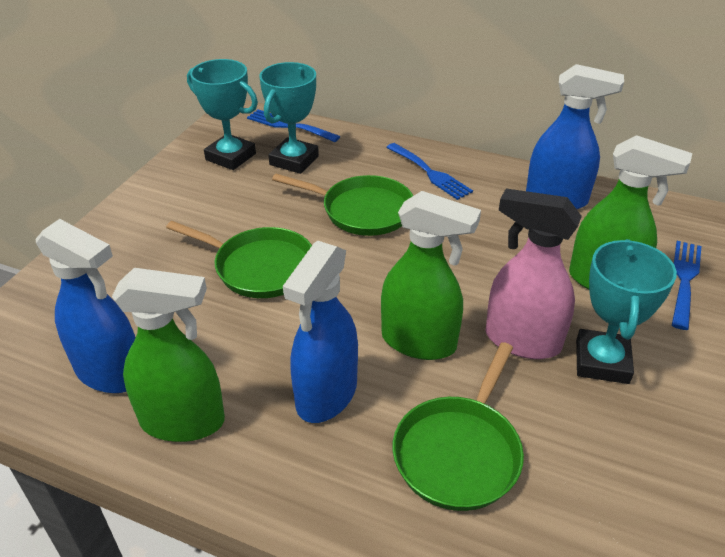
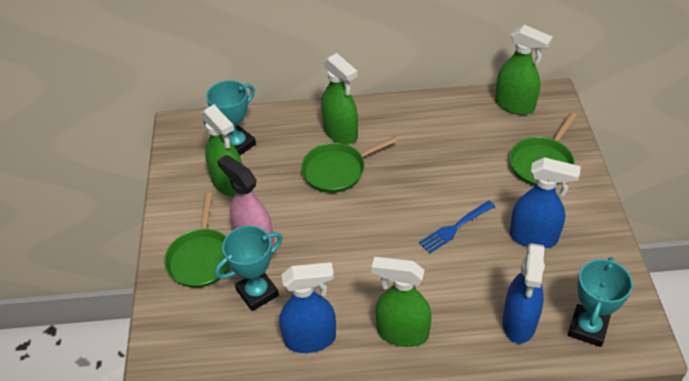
blue fork: [247,109,340,142] [386,143,473,200] [672,241,701,330] = 3 -> [419,201,495,254] = 1
green spray bottle: [112,268,225,442] [381,191,481,360] [569,135,693,289] = 3 -> [201,105,243,197] [321,53,358,144] [371,257,431,347] [495,25,553,115] = 4

